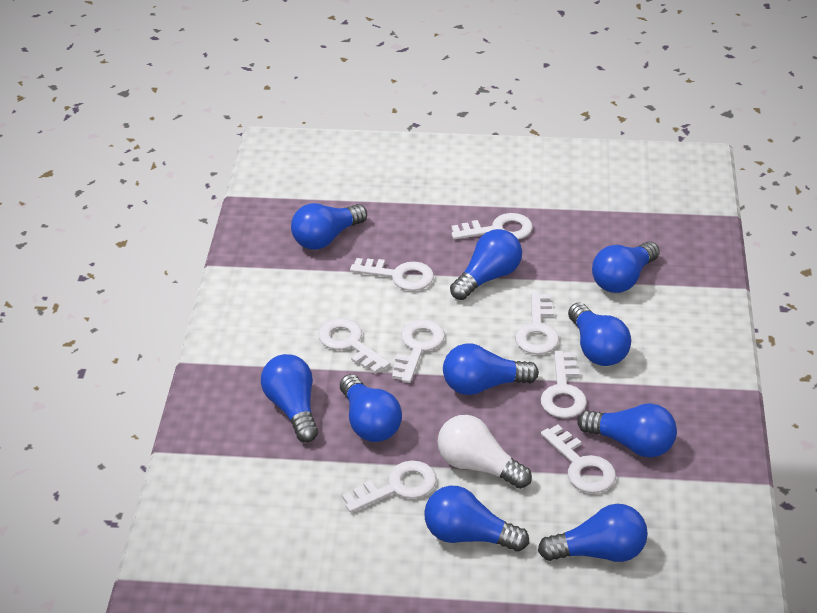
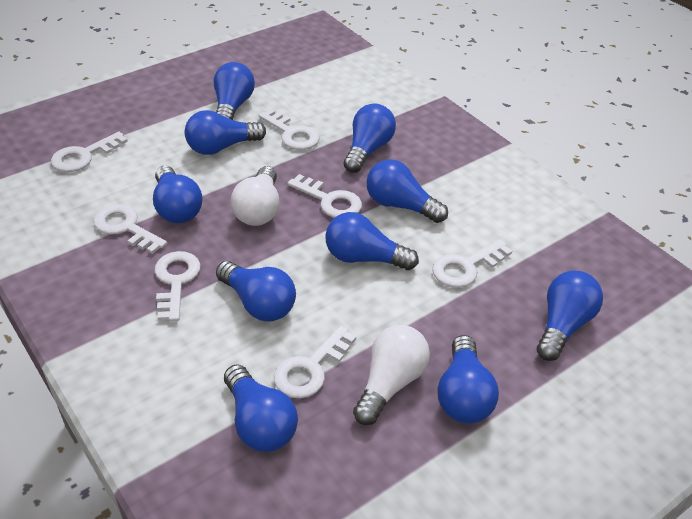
white key: [318,318,390,374] [342,460,436,513] [350,258,434,291] [392,320,445,383] [451,213,533,240] [515,292,559,355] [541,351,587,418] [541,425,616,493] = 8 -> [51,132,128,172] [94,204,167,254] [154,251,200,321] [258,109,320,150] [274,326,356,399] [288,174,362,218] [432,240,512,288] = 7
white light bulb: [438,415,532,489] = 1 -> [231,166,280,226] [353,325,430,425] = 2

